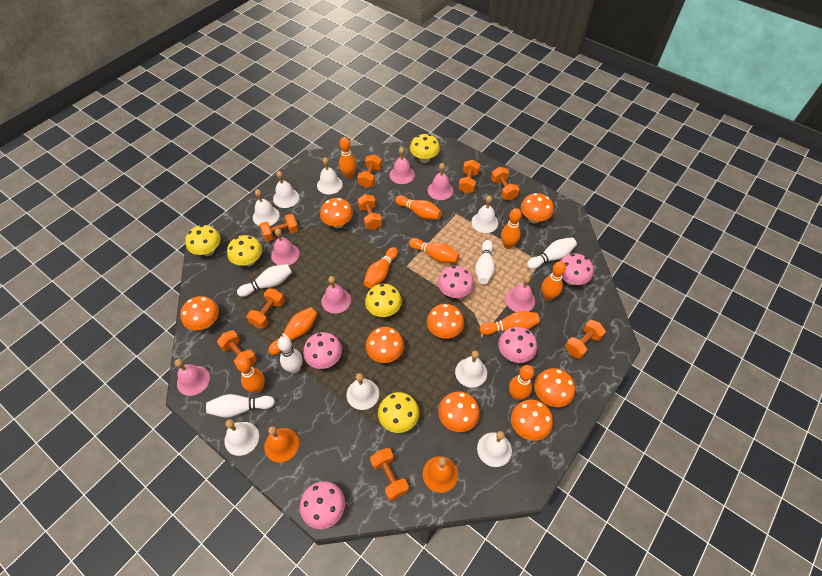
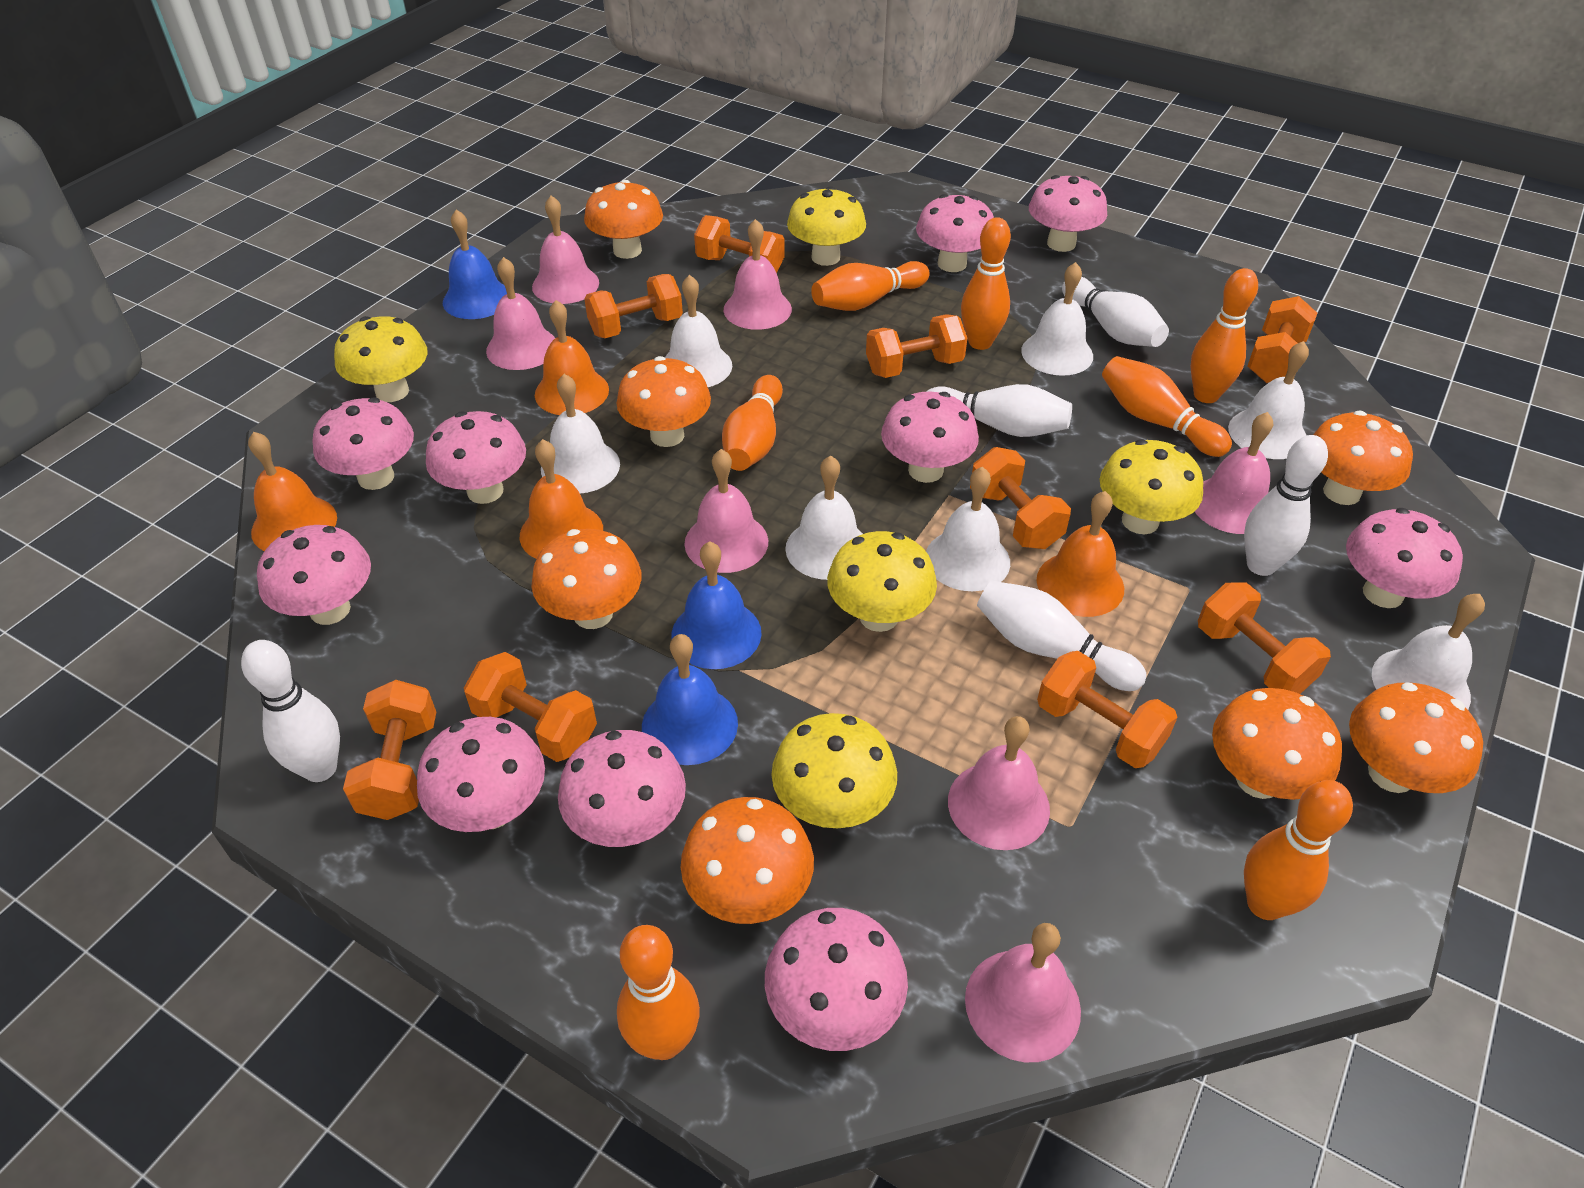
blue bell: none = 0 -> [443,210,507,319] [642,634,738,765] [671,541,762,669] = 3
orange bell: [264,426,299,462] [423,456,458,493] = 2 -> [248,432,337,551] [520,439,603,559] [535,300,609,415] [1036,491,1124,617] = 4
orange bowling pin: [236,357,265,393] [269,307,317,355] [339,137,357,179] [364,247,398,288] [395,195,442,219] [409,238,460,263] [480,311,540,335] [501,208,522,249] [509,365,534,400] [541,261,566,301] = 10 -> [617,925,700,1060] [722,375,783,471] [811,261,930,311] [961,217,1011,350] [1102,356,1232,457] [1191,268,1258,403] [1244,780,1353,920] = 7
orange mushroom: [180,296,219,330] [320,198,353,228] [366,327,404,363] [427,304,464,339] [438,391,480,432] [511,399,553,441] [521,193,554,224] [534,368,575,407] = 8 -> [531,529,641,629] [584,180,663,259] [616,356,711,447] [681,797,814,924] [1212,688,1342,800] [1313,411,1413,505] [1349,682,1483,793] = 7
pink bell: [175,359,210,396] [271,229,299,265] [322,276,351,314] [390,147,415,184] [428,163,453,200] [505,276,535,312] = 6 -> [486,257,555,370] [532,195,599,304] [684,449,768,573] [724,219,792,330] [948,716,1050,850] [965,923,1081,1062] [1195,412,1273,534] = 7
pink mushroom: [300,481,345,529] [303,332,342,369] [438,266,474,298] [498,327,537,363] [561,253,593,285] = 5 -> [257,525,371,625] [312,398,414,490] [417,717,545,832] [426,411,526,504] [558,730,686,847] [765,908,908,1051] [881,391,979,483] [916,194,994,272] [1029,175,1107,252] [1346,508,1463,608] = 10
white bell: [224,420,259,456] [253,189,280,226] [273,171,299,208] [317,157,343,194] [346,373,379,410] [455,351,487,388] [471,196,498,233] [477,431,512,467] = 8 -> [541,374,620,493] [664,275,732,387] [785,455,863,580] [926,467,1010,591] [1021,262,1093,376] [1228,341,1309,459] [1372,594,1485,709] = 7

